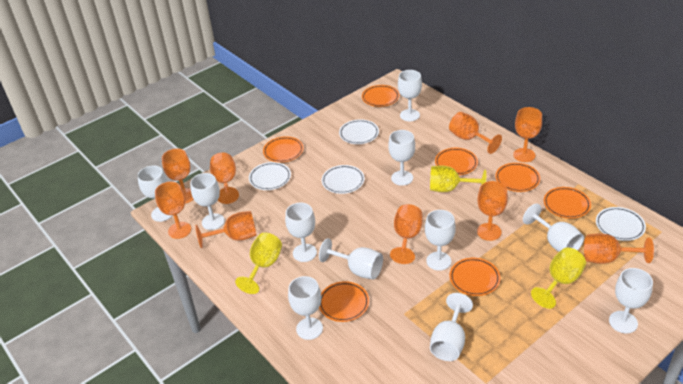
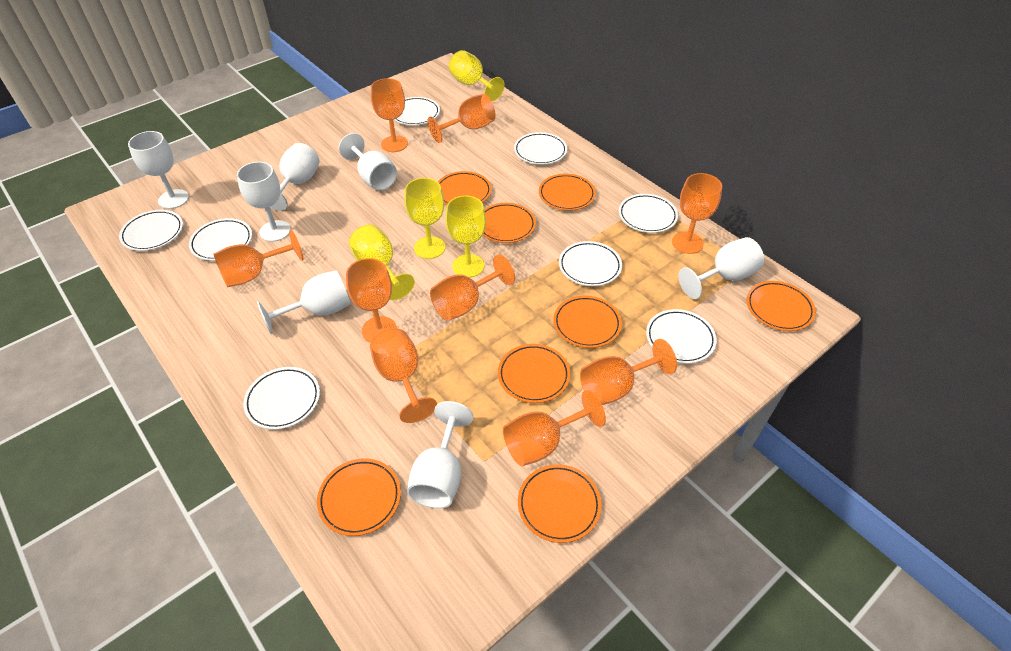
orange plate: [263,136,304,163] [319,281,369,322] [362,85,400,107] [435,148,478,175] [449,258,500,296] [495,163,540,192] [544,187,591,219] = 7 -> [317,459,401,536] [438,171,492,205] [483,203,536,243] [498,344,570,403] [518,464,601,543] [539,174,596,211] [553,296,622,348] [746,281,816,331] = 8
white goblet: [137,166,173,222] [190,173,225,230] [285,203,317,262] [288,276,323,340] [319,238,383,280] [388,130,415,186] [398,70,422,121] [425,210,456,271] [430,293,473,361] [523,204,584,252] [609,268,653,333] = 11 -> [128,131,189,209] [237,162,291,242] [257,270,351,334] [270,143,320,211] [339,133,397,191] [407,401,473,509] [678,237,764,299] = 7
white plate: [249,162,291,190] [322,165,365,194] [339,119,379,144] [596,207,646,241] = 4 -> [119,210,183,251] [189,218,252,261] [243,367,320,430] [394,97,440,125] [514,132,567,165] [559,241,622,286] [619,194,678,233] [646,309,717,364] = 8
yellow goblet: [235,233,282,294] [430,166,486,192] [531,248,586,309] = 3 -> [349,225,415,300] [404,178,445,259] [445,196,486,278] [449,50,505,101] = 4

